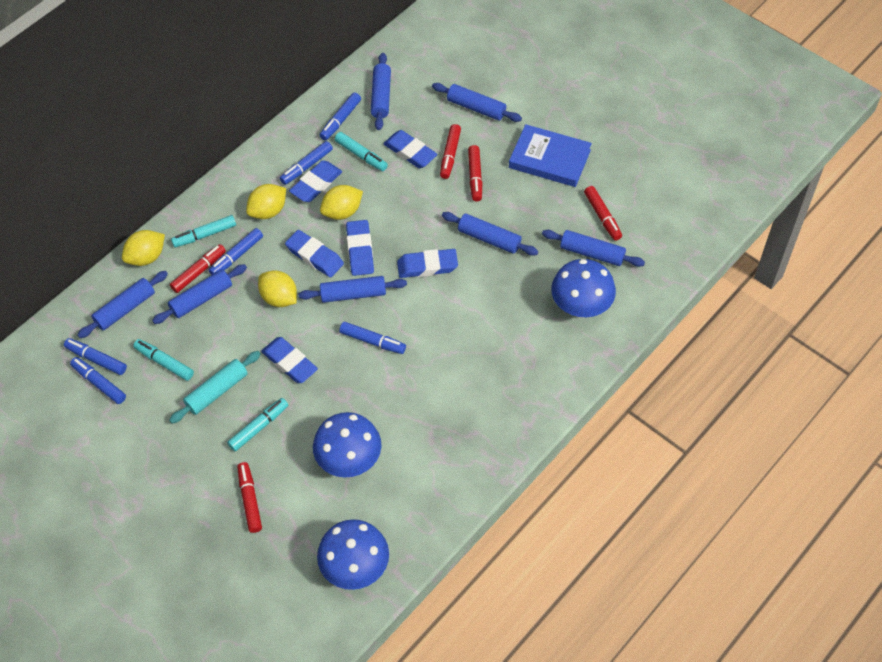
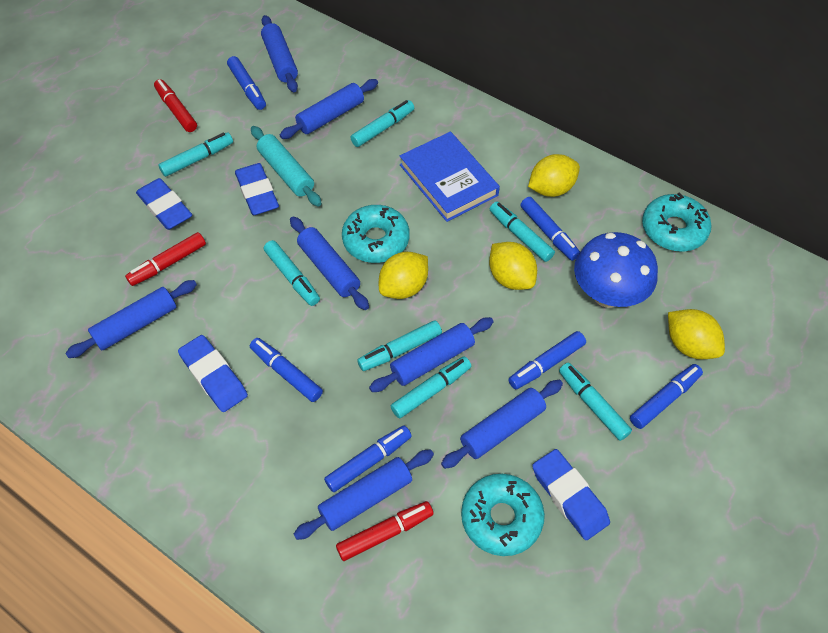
blue eraser: [261,337,318,383] [285,230,344,277] [289,160,342,202] [346,220,374,276] [383,130,437,168] [397,249,458,278] = 6 -> [136,178,192,230] [178,335,248,412] [235,163,279,215] [532,449,610,540] = 4
blue mushroom: [313,412,381,477] [317,519,389,590] [551,259,616,318] = 3 -> [574,232,658,308] = 1
red marker: [170,244,226,293] [237,462,262,533] [440,124,461,179] [468,145,482,201] [584,186,622,241] = 5 -> [125,232,206,286] [154,79,197,132] [336,501,434,561] = 3
turquoise donut: none = 0 -> [342,205,409,263] [461,474,545,556] [642,193,712,252] = 3
turquoise marker: [133,339,194,381] [171,215,236,247] [227,398,288,451] [335,132,388,171] = 4 -> [158,132,233,177] [264,240,320,306] [350,100,414,147] [357,320,442,371] [391,356,471,418] [490,202,555,262] [559,363,632,441] = 7

